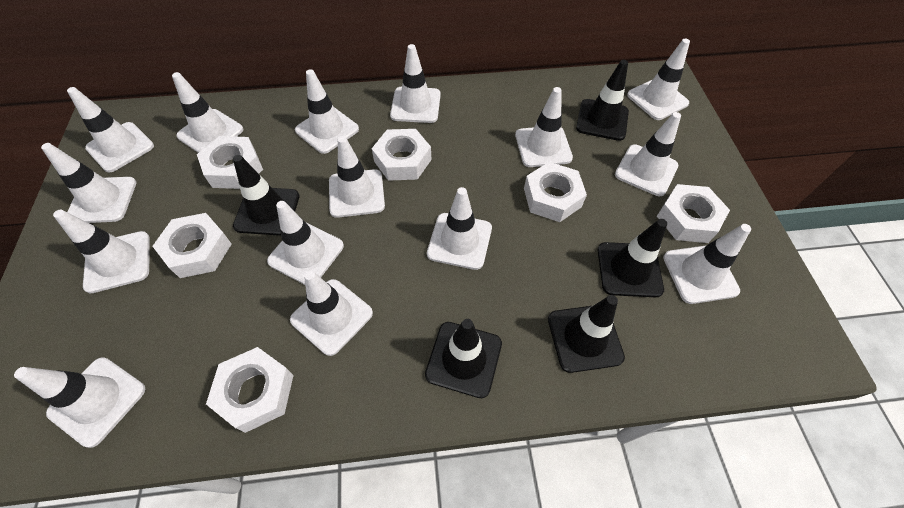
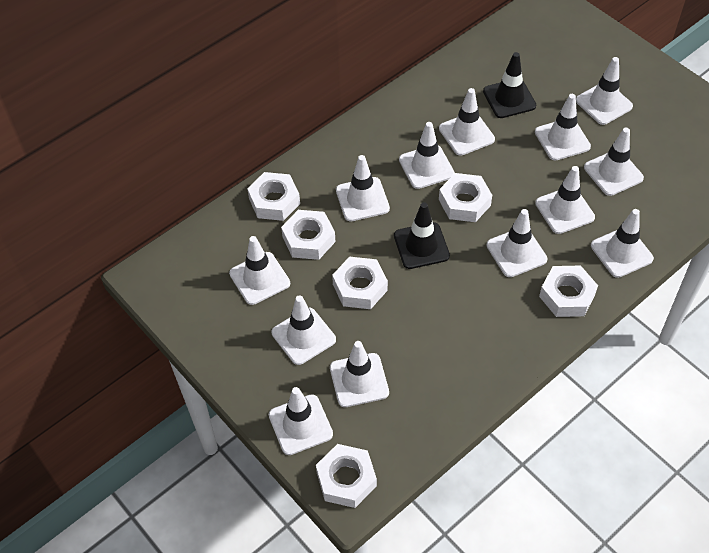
black traffic cone: [233,155,300,236] [425,319,502,398] [548,295,625,373] [576,60,629,141] [598,219,667,297] = 5 -> [394,202,450,269] [483,52,536,118] = 2
white traffic cone: [14,357,145,448] [41,143,136,223] [53,210,150,293] [67,87,154,172] [172,72,244,153] [267,201,344,285] [290,270,373,356] [295,69,359,154] [329,136,385,218] [390,44,441,123] [427,187,492,270] [515,87,573,167] [615,112,681,196] [627,39,690,120] [663,224,751,304] = 15 -> [229,236,290,305] [269,387,333,455] [272,295,336,365] [330,341,389,407] [336,155,390,221] [399,122,455,189] [439,88,495,156] [486,209,547,277] [535,94,591,161] [535,166,595,234] [576,57,633,125] [584,128,644,196] [591,209,654,278] = 13

